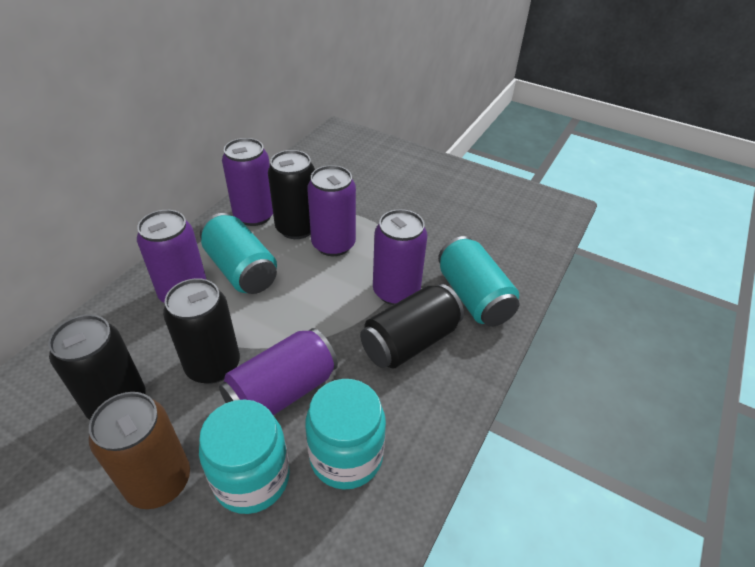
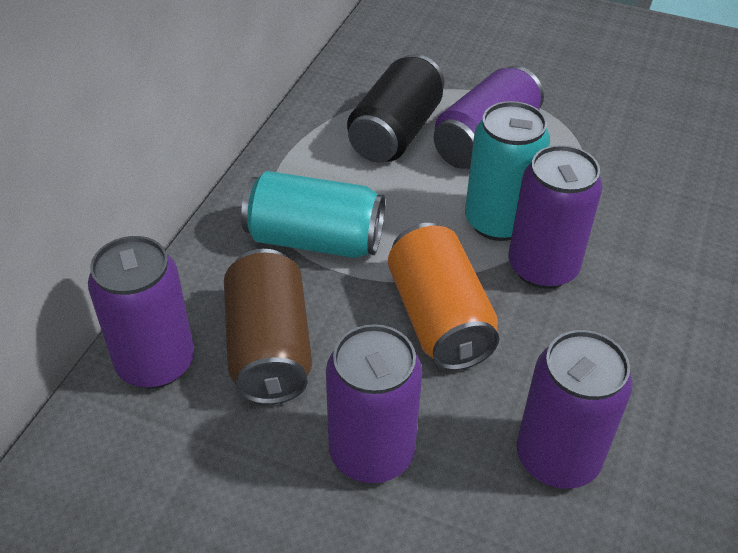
black can: [48,315,146,420] [163,278,240,384] [268,150,315,239] [360,284,464,369] = 4 -> [347,54,444,163] = 1
orange can: none = 0 -> [388,223,499,371] = 1
turquoise jar: [199,399,290,514] [305,379,386,490] = 2 -> none = 0

